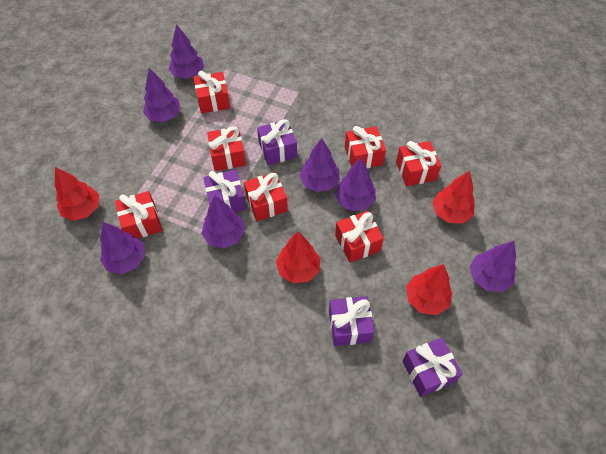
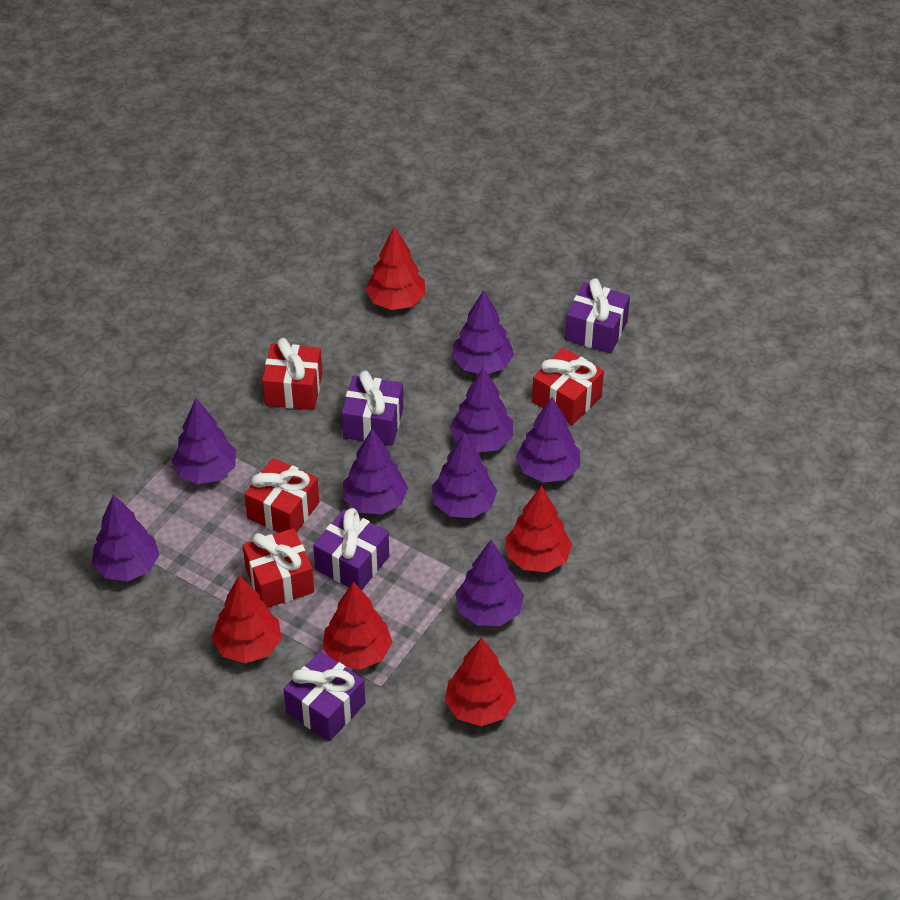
purple tree: [100,222,145,274] [143,68,181,122] [169,24,204,79] [201,195,245,248] [299,138,340,192] [335,158,376,211] [470,241,516,292] = 7 -> [92,495,160,582] [171,399,236,484] [343,429,408,515] [432,432,497,518] [450,367,513,452] [452,290,514,374] [455,540,524,626] [516,397,580,483] = 8
red gift: [115,191,162,239] [194,71,230,114] [207,126,246,171] [244,172,288,221] [335,211,384,263] [345,126,386,168] [396,141,441,186] = 7 -> [243,528,314,608] [245,458,319,533] [262,338,322,410] [532,348,604,425] = 4
red tree: [54,167,99,221] [276,232,320,283] [406,264,452,315] [432,170,475,224] = 4 -> [212,575,282,663] [323,582,392,670] [366,226,425,310] [445,637,516,726] [505,485,572,572] = 5

